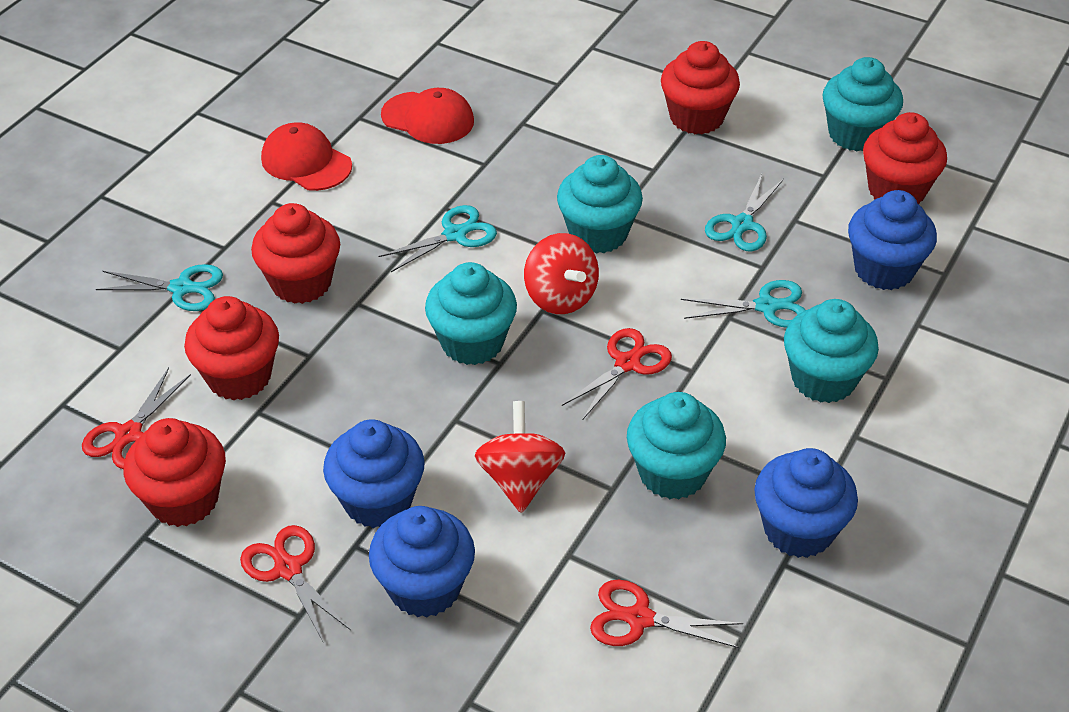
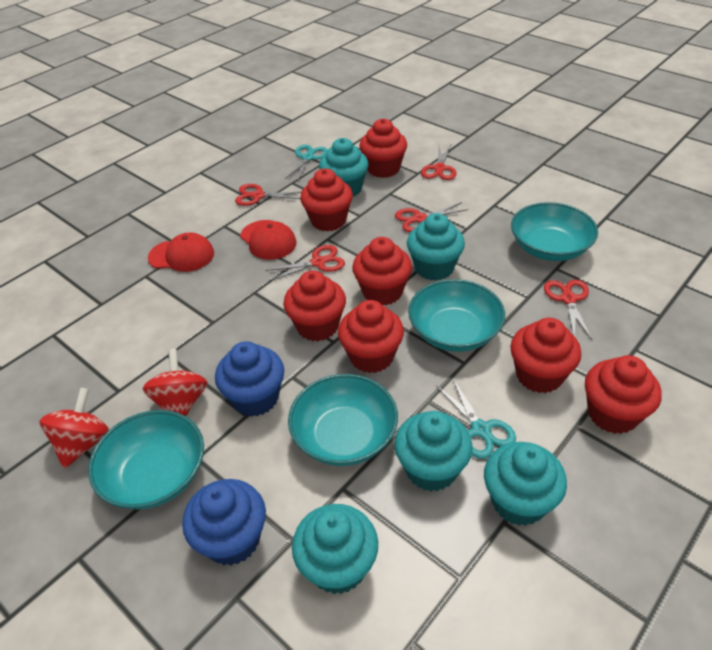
blue cupcake: [323,419,425,528] [369,506,475,618] [754,448,858,558] [848,190,937,290] = 4 -> [182,479,266,566] [215,341,284,417] = 2
red cupcake: [124,418,226,527] [184,296,279,401] [251,203,340,304] [661,41,740,134] [863,112,947,204] = 5 -> [283,270,346,341] [300,168,353,232] [338,300,404,373] [352,237,412,305] [359,119,407,178] [510,318,581,393] [585,355,662,434] = 7
red scissors: [82,368,191,469] [240,525,351,643] [562,328,672,419] [590,580,743,648] = 4 -> [235,184,302,206] [265,245,345,281] [395,202,469,232] [421,145,457,180] [544,280,592,340] = 5
turquoise bowl: none = 0 -> [88,410,204,509] [288,374,398,466] [408,279,505,352] [511,202,598,261] = 4
turquoise scissors: [96,264,223,311] [378,205,497,272] [681,280,805,328] [705,174,784,251] = 4 -> [285,145,327,181] [436,377,516,459] = 2

